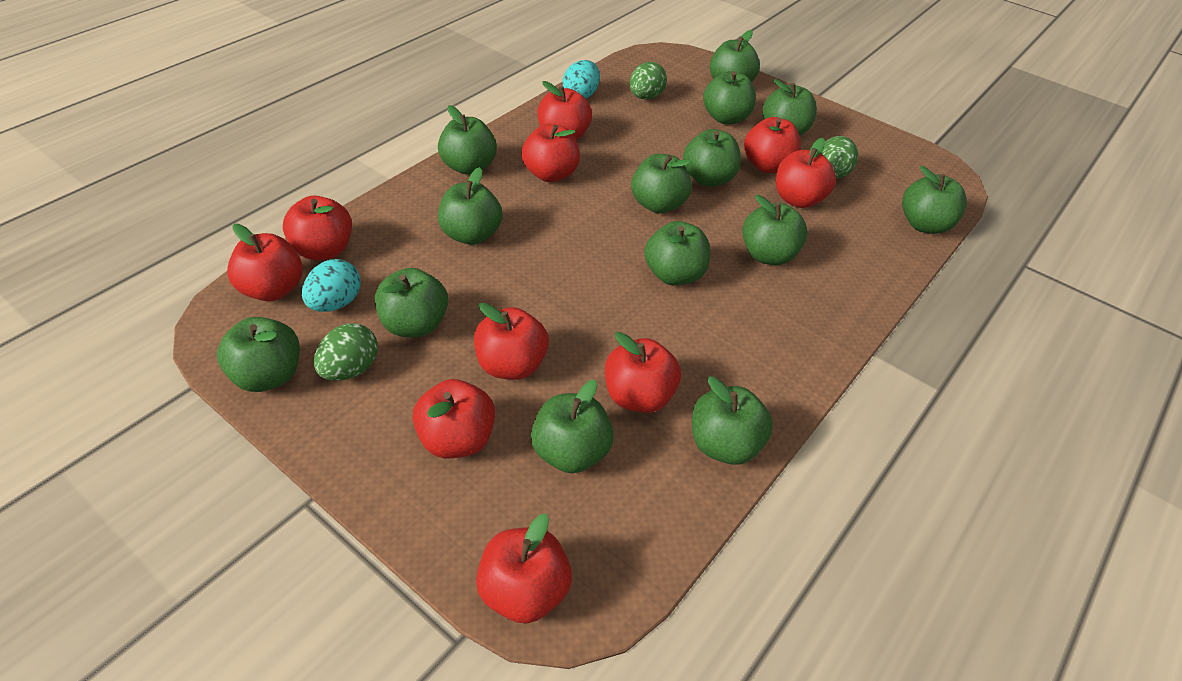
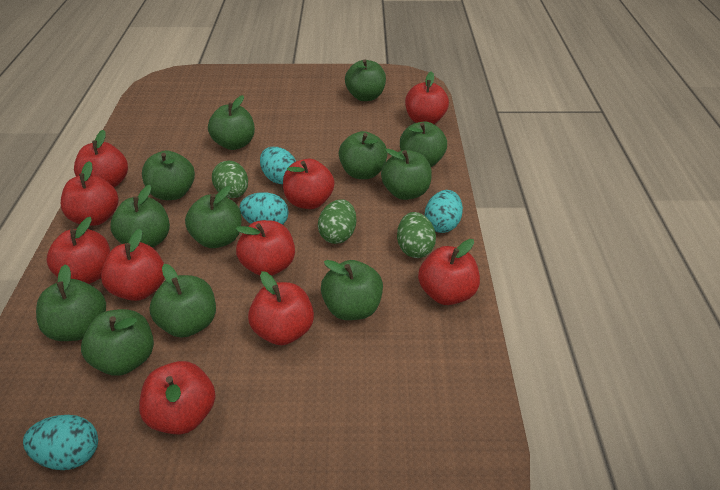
green apple: [217,317,300,392] [375,268,448,337] [438,105,497,175] [438,167,502,245] [531,380,614,473] [631,154,692,213] [644,221,710,285] [683,129,741,187] [692,376,773,465] [703,71,756,124] [710,30,760,82] [742,195,808,265] [763,79,817,136] [902,166,967,234] = 14 -> [36,264,106,341] [81,309,154,376] [110,185,170,248] [142,150,195,200] [149,264,216,338] [185,186,242,248] [208,95,255,150] [321,260,383,320] [339,131,388,179] [345,59,386,101] [381,149,432,200] [400,121,447,167] = 12
turquoise egg: [302,259,361,312] [563,60,600,99] = 2 -> [23,415,98,470] [239,192,289,225] [260,147,296,184] [425,190,463,233] = 4

